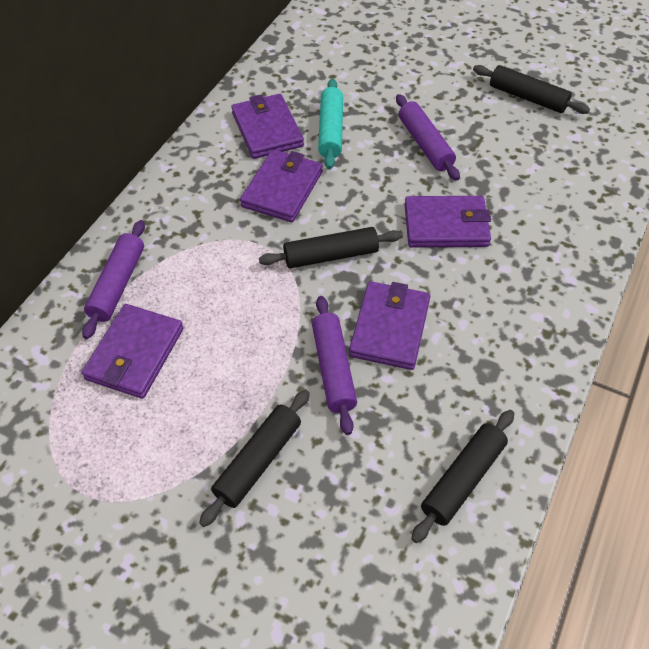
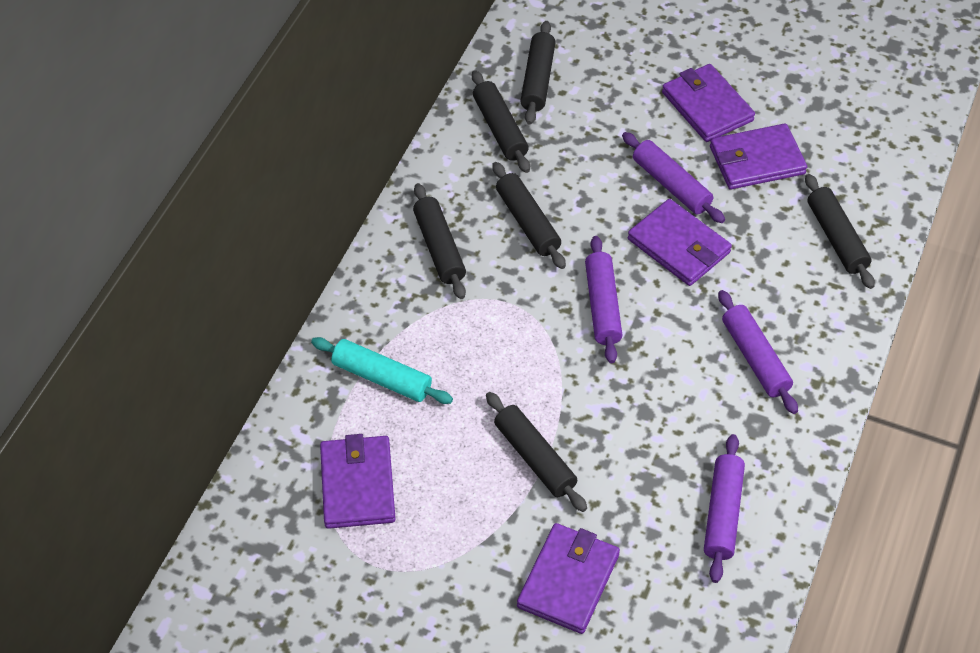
black rolling pin: [199,390,310,527] [259,227,402,268] [411,410,514,543] [473,65,590,114] = 4 -> [413,183,466,299] [472,70,530,173] [486,392,587,512] [492,162,566,269] [520,21,556,125] [805,174,875,289] = 6
purple rolling pin: [82,220,145,339] [312,296,357,435] [396,94,460,181] = 3 -> [585,236,623,363] [622,132,725,223] [704,434,745,583] [718,290,798,414] = 4

